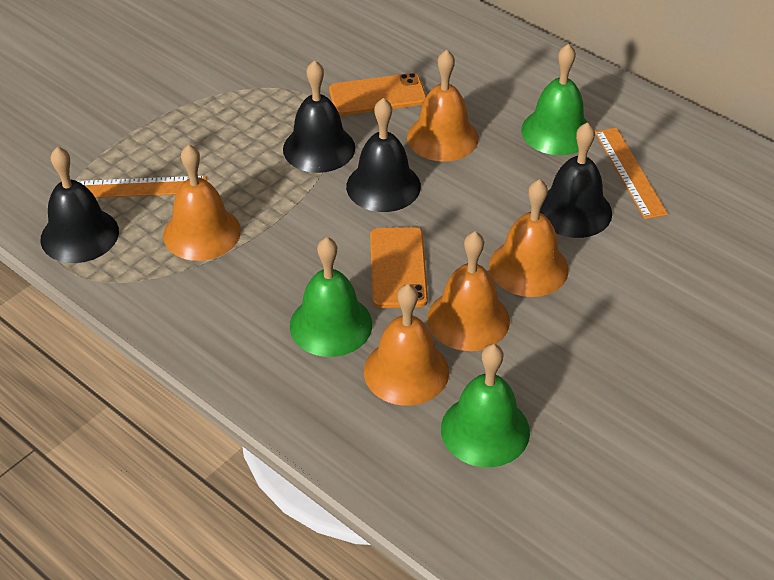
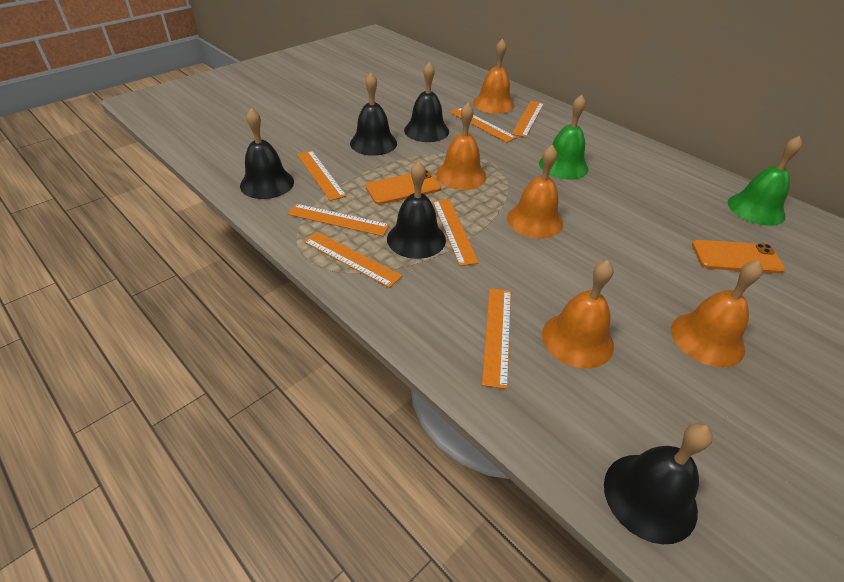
black bell: [41,147,119,263] [283,60,355,173] [346,98,421,212] [540,122,612,238] = 4 -> [240,108,294,199] [350,73,397,156] [387,161,446,259] [404,62,449,142] [604,423,713,544] = 5
green bell: [290,237,372,357] [441,344,530,467] [521,44,587,155] = 3 -> [539,95,589,180] [728,136,802,226] = 2
orange ruler: [78,176,206,198] [595,128,668,219] = 2 -> [287,204,390,236] [297,150,346,201] [304,232,402,288] [432,199,479,266] [449,108,517,143] [482,288,511,389] [512,101,544,137] = 7

